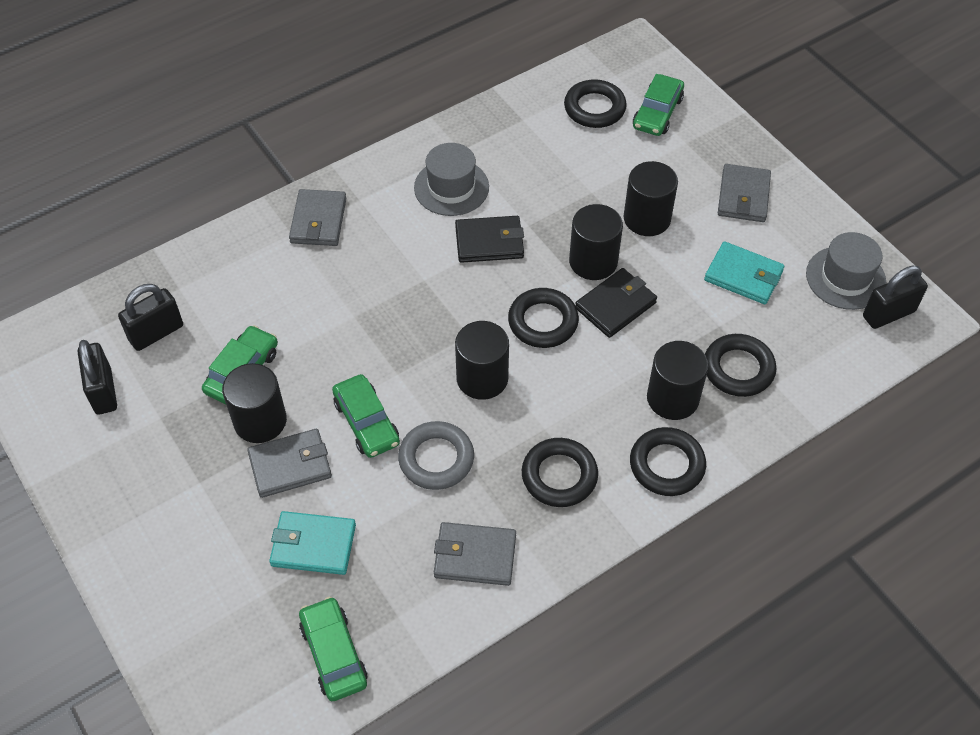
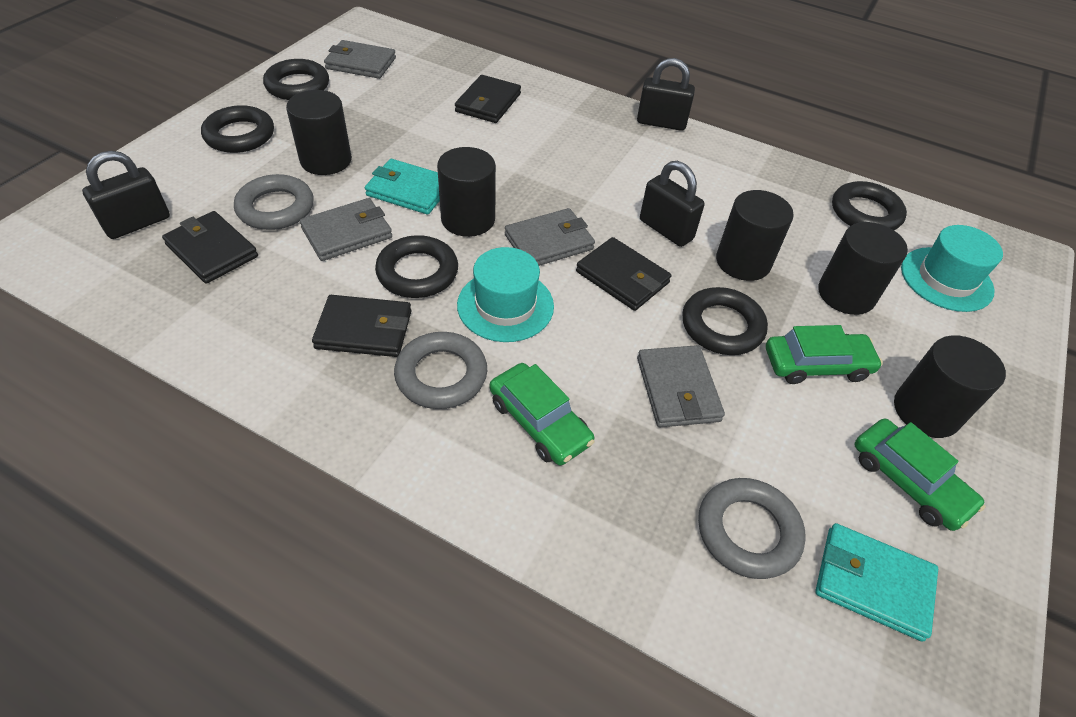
black wallet: [455,216,524,263] [575,268,657,338] = 2 -> [162,211,258,284] [312,295,411,357] [455,75,521,123] [576,237,671,311] = 4
green car: [202,325,278,404] [299,597,368,701] [332,374,400,458] [633,74,684,136] = 4 -> [490,363,594,465] [766,325,883,384] [854,419,986,531] = 3
grey hat: [414,143,489,216] [806,232,886,310] = 2 -> none = 0
grey ring: [398,421,474,490] = 1 -> [234,174,314,230] [394,332,487,409] [698,478,806,579] = 3
turquoise hat: none = 0 -> [457,247,554,342] [901,225,1003,312] = 2

